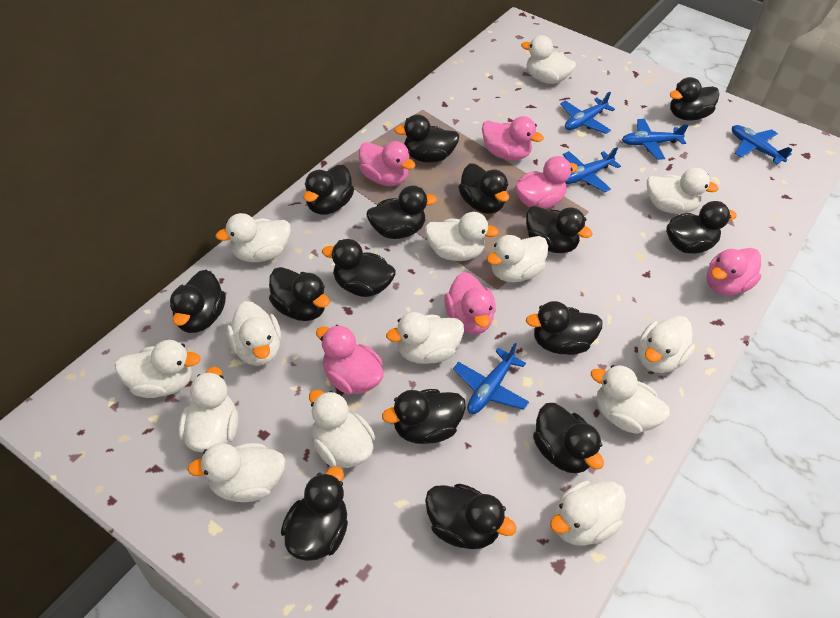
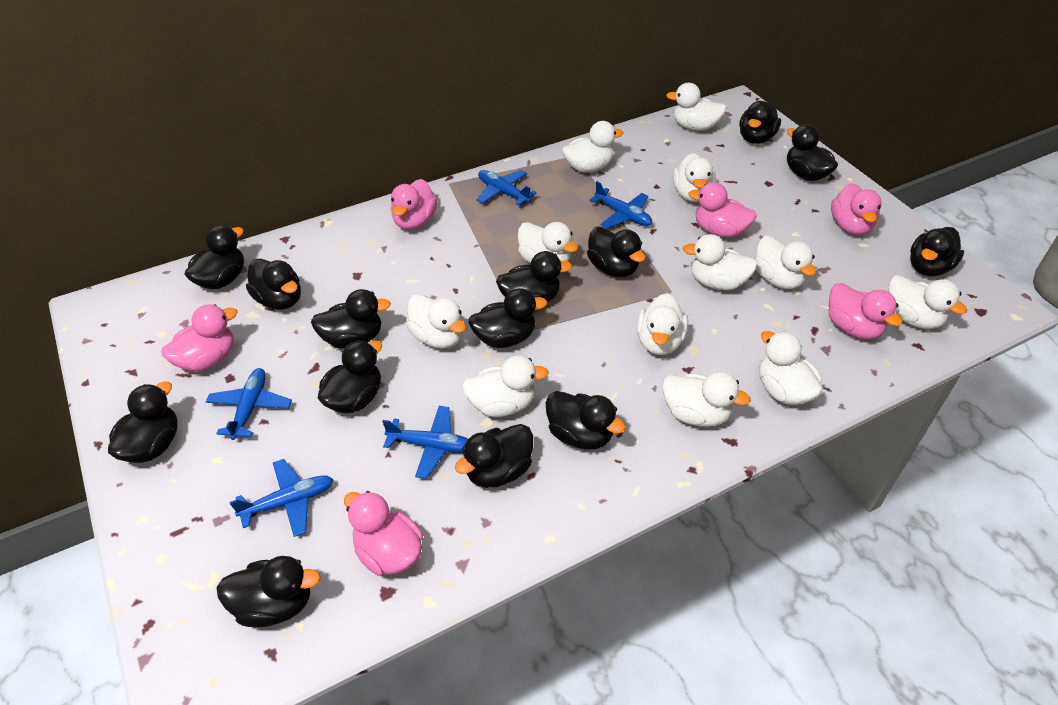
black duck: [170,270,226,333] [269,267,330,321] [281,467,348,561] [303,165,354,215] [322,239,396,297] [366,185,437,239] [382,389,466,444] [394,114,459,163] [425,484,516,549] [458,163,509,214] [526,206,593,253] [526,301,603,355] [533,403,604,474] [666,201,737,254] [670,77,719,120] = 15 -> [108,381,178,463] [185,225,244,289] [217,556,321,627] [246,259,301,310] [311,289,391,348] [318,340,382,413] [455,424,533,488] [468,288,547,348] [496,251,572,303] [546,391,626,449] [587,227,645,277] [739,101,781,144] [787,124,838,181] [910,227,964,277] = 14
white duck: [115,340,201,398] [178,367,238,452] [187,443,286,502] [216,213,291,262] [227,301,281,366] [309,390,375,468] [386,312,464,364] [425,212,499,261] [487,235,548,282] [521,35,576,84] [550,480,626,546] [591,365,670,434] [638,316,695,373] [647,168,719,214] = 14 -> [406,294,466,349] [462,355,549,417] [518,222,578,263] [562,121,623,172] [636,293,688,355] [662,372,751,427] [666,83,727,131] [673,153,716,202] [683,234,758,290] [755,235,816,289] [759,331,822,405] [888,275,967,329] = 12

